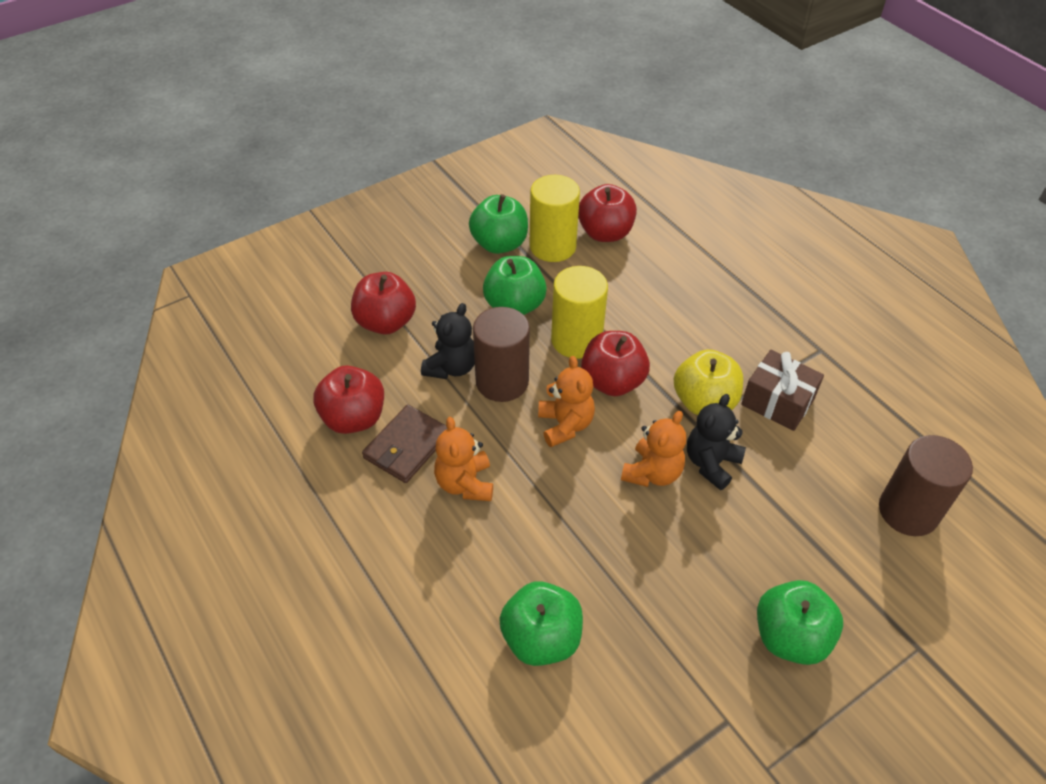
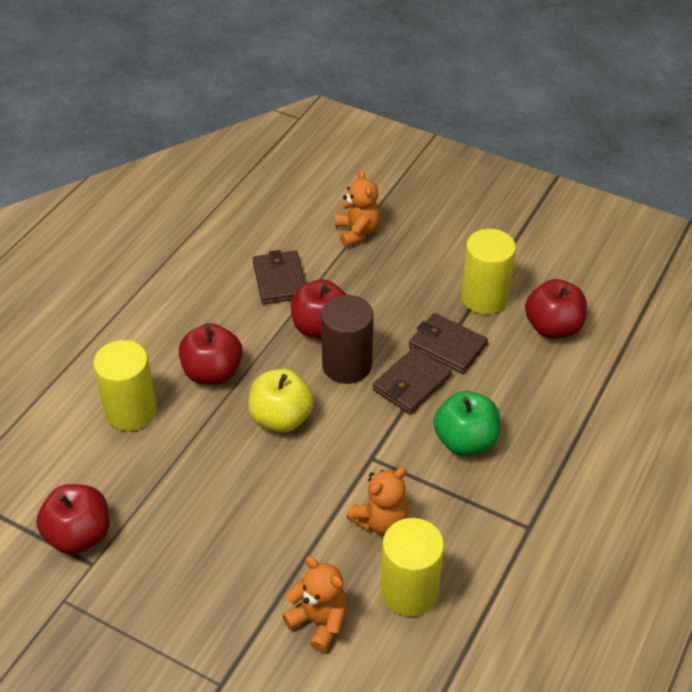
black teddy bear: [421,303,475,379] [687,394,746,490] = 2 -> none = 0
brown cylinder: [473,307,530,402] [879,435,973,536] = 2 -> [321,295,374,384] = 1
brown gift: [741,350,824,431] = 1 -> none = 0
brown wallet: [362,405,447,483] = 1 -> [253,250,306,304] [373,347,452,414] [409,313,488,374] = 3
green apple: [469,194,528,254] [483,256,547,315] [499,581,583,666] [757,580,843,665] = 4 -> [433,391,500,456] = 1
yellow cylinder: [530,175,580,262] [551,266,608,359] = 2 -> [93,340,157,431] [380,518,444,616] [461,229,516,314] = 3

